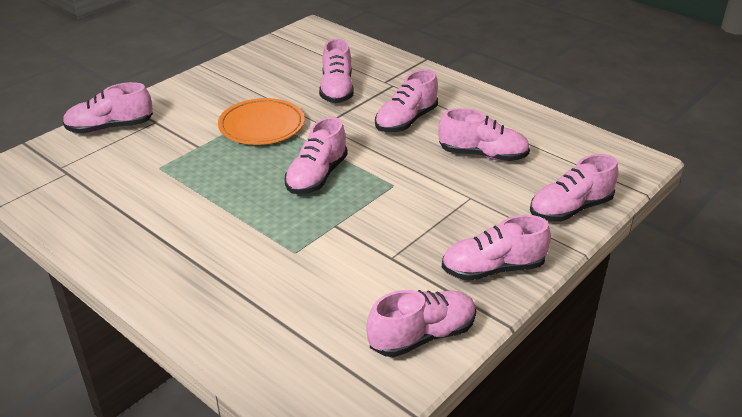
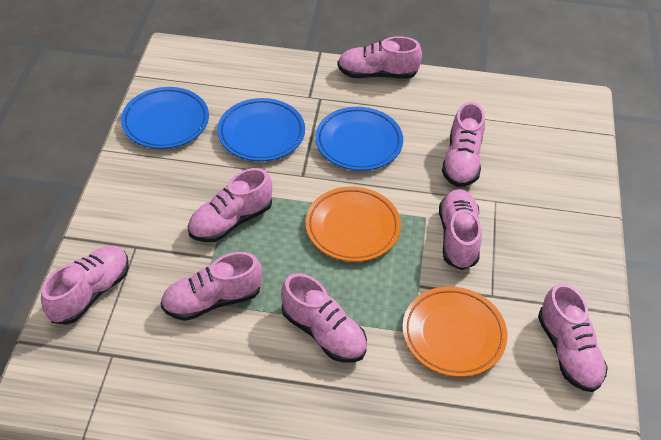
blue plate: none = 0 -> [121,87,209,149] [217,98,305,161] [315,107,403,171] = 3
orange plate: [218,98,305,145] = 1 -> [306,187,401,262] [402,286,507,377] = 2

